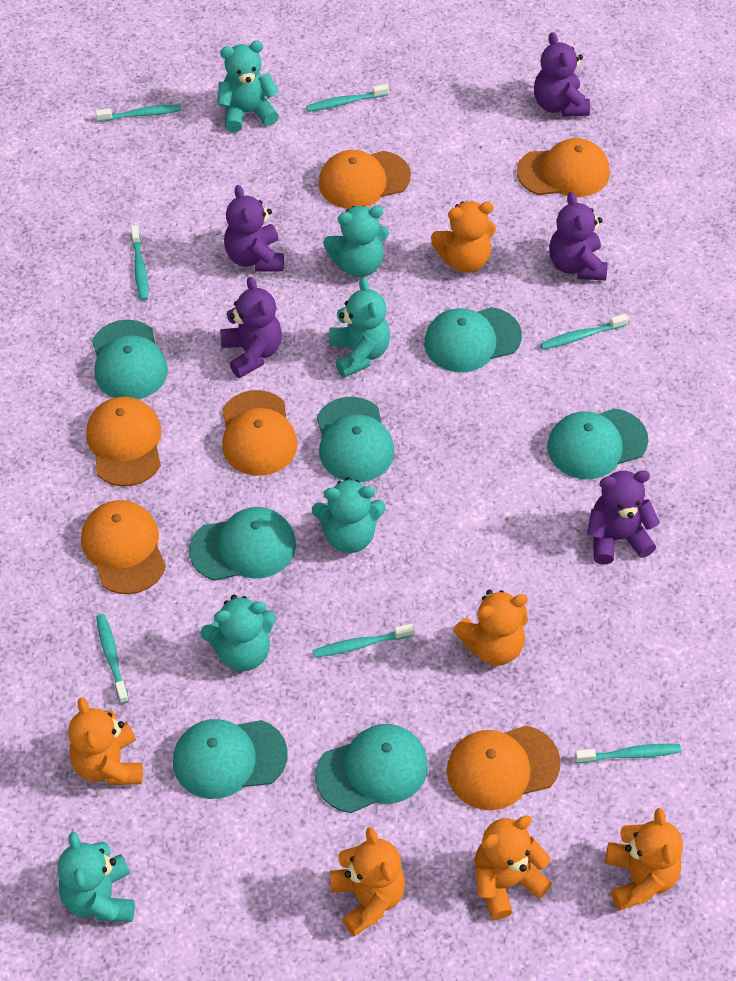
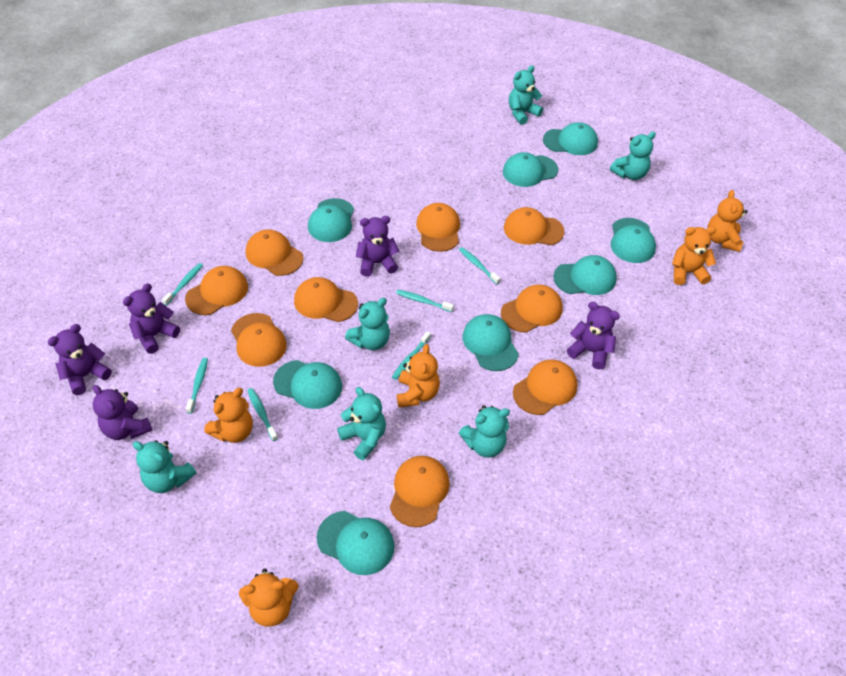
orange cap: [81,500,166,594] [86,397,161,486] [222,390,297,476] [319,150,411,209] [447,726,560,810] [517,138,610,197] = 6 -> [185,266,248,315] [231,313,287,367] [246,229,303,276] [294,277,358,322] [390,456,450,527] [416,203,460,252] [501,284,562,333] [504,207,564,245] [513,360,578,415] = 9
orange teddy bear: [68,697,143,785] [330,827,405,936] [431,201,496,273] [453,590,528,666] [474,816,552,920] [605,808,683,911] = 6 -> [205,388,253,443] [239,569,299,627] [397,344,440,407] [672,226,716,285] [707,190,748,252] = 5
turquoise cap: [92,320,168,400] [173,719,287,799] [189,507,296,581] [315,724,428,813] [317,397,395,482] [424,307,522,372] [547,408,648,479] = 7 -> [273,360,342,409] [308,198,354,242] [317,511,394,575] [463,314,519,371] [503,152,558,187] [543,122,598,155] [553,255,617,295] [611,218,656,263] = 8
turquoise toothbrush: [96,105,182,122] [96,614,129,704] [131,225,148,301] [306,84,389,112] [313,624,414,658] [540,314,628,350] [575,744,681,763] = 7 -> [162,263,203,306] [186,358,208,414] [247,388,278,441] [392,331,431,380] [396,290,454,312] [459,247,501,284] = 6

